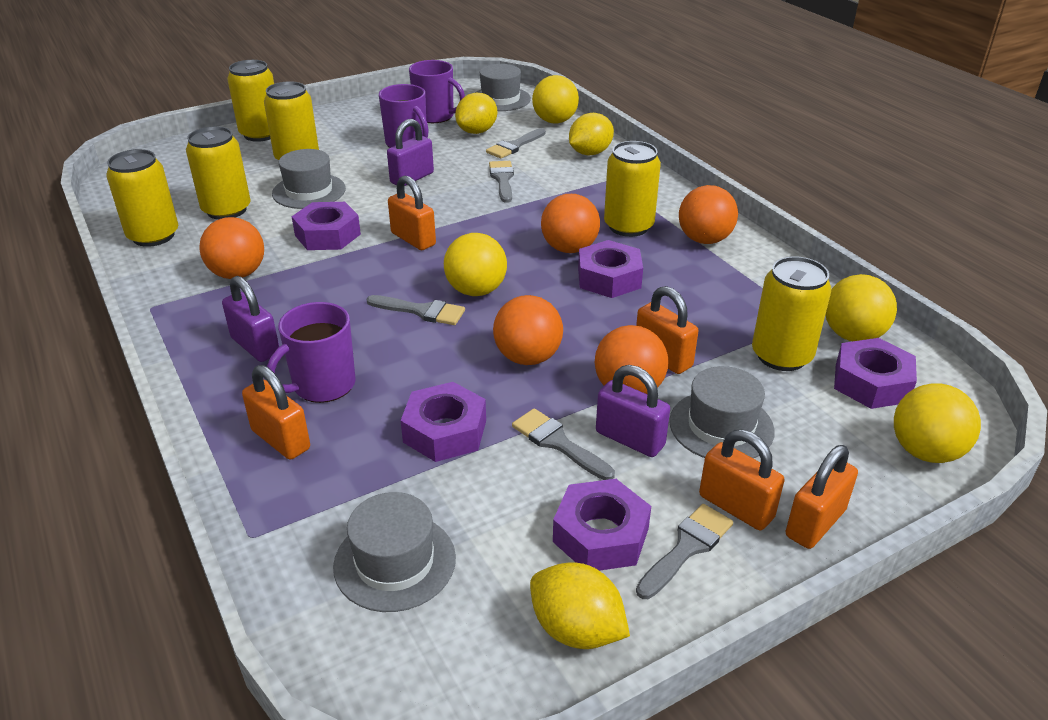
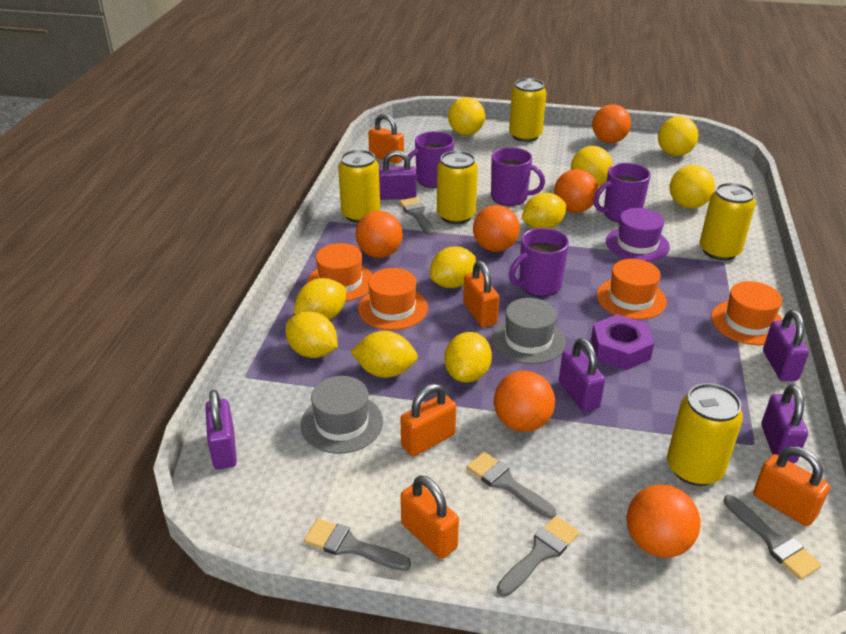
grey hat: [272,149,346,209] [333,492,456,612] [475,64,531,111] [669,366,775,459] = 4 -> [300,376,383,454] [492,298,565,364] = 2
orange ball: [199,217,264,279] [493,295,563,365] [541,194,600,253] [595,325,668,394] [679,185,738,244] = 5 -> [356,211,403,258] [473,205,520,252] [494,371,555,432] [554,169,598,213] [592,104,631,143] [627,484,700,558] = 6
orange hat: none = 0 -> [307,243,372,302] [358,268,428,330] [597,259,667,320] [711,281,783,345] = 4
purple hat: none = 0 -> [606,208,670,262] = 1
purple mug: [267,302,356,403] [379,84,428,148] [409,60,465,123] = 3 -> [404,131,454,188] [491,147,545,206] [509,228,569,297] [593,163,651,223] = 4
purple nut: [292,202,361,250] [401,382,486,462] [553,479,651,571] [578,240,643,298] [834,338,917,409] = 5 -> [591,314,654,370] = 1
purple padlock: [222,276,279,362] [387,119,434,186] [596,365,670,457] = 3 -> [205,390,237,470] [379,150,417,200] [559,338,605,412] [761,384,808,463] [763,310,809,381] = 5
yellow can: [106,149,178,247] [186,126,251,220] [227,60,274,142] [264,81,319,160] [604,141,661,237] [752,256,831,371] = 6 -> [338,150,380,223] [437,151,478,224] [509,78,546,142] [667,383,743,486] [700,183,756,261] = 5
yellow lemon: [455,93,497,134] [530,562,630,649] [569,113,614,155] = 3 -> [285,311,338,358] [294,278,346,320] [350,331,418,378] [430,246,476,288] [444,332,492,383] [522,193,566,229] = 6

